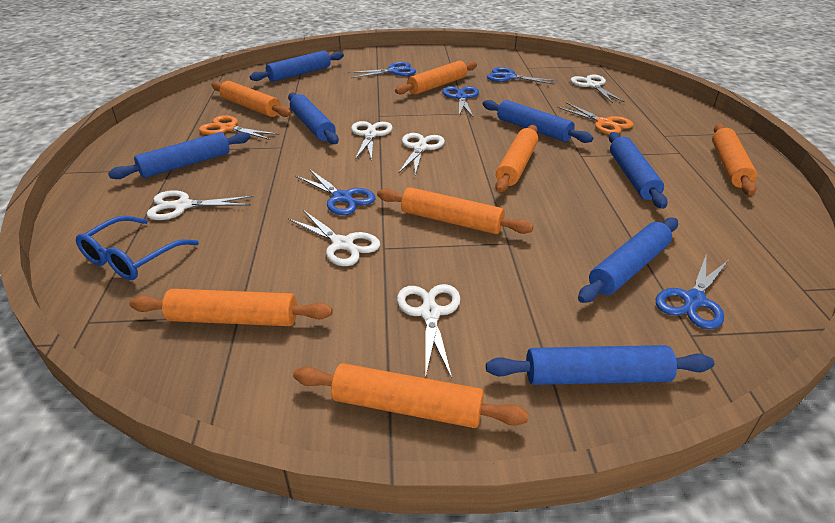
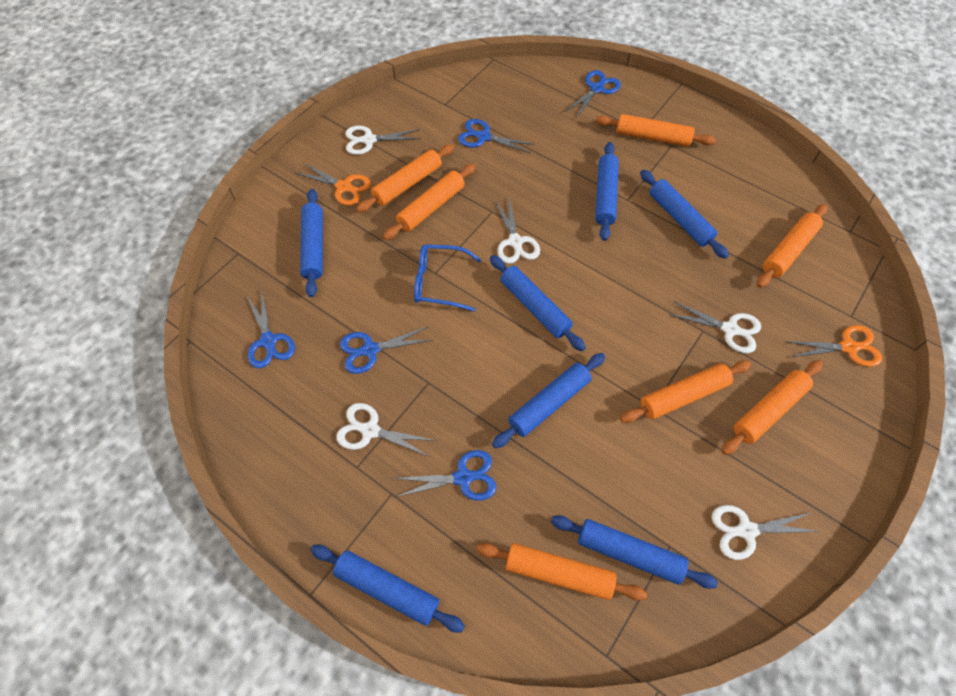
white scissors: [147,190,253,220] [288,210,380,266] [351,121,393,161] [397,284,461,378] [398,133,445,175] [570,74,625,103] = 6 -> [336,403,436,457] [345,126,421,155] [495,197,540,264] [668,301,761,353] [711,505,819,560] = 5

